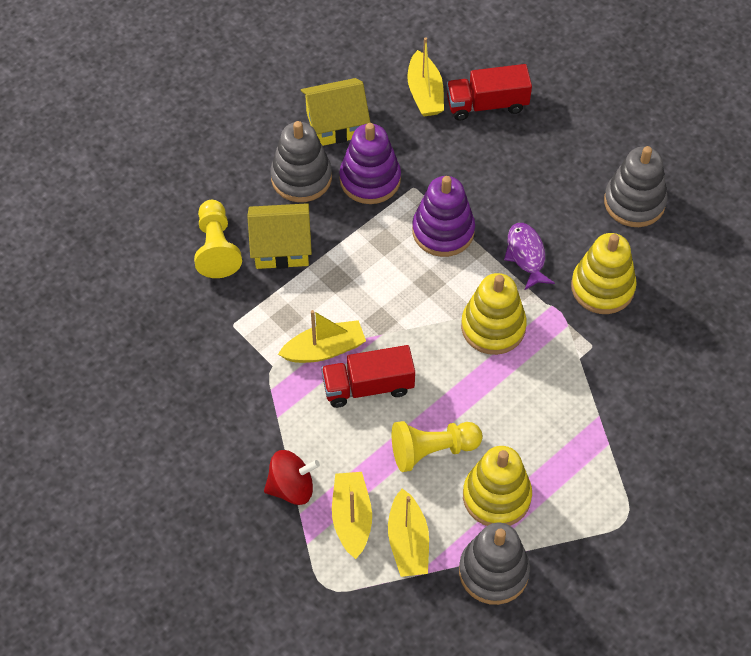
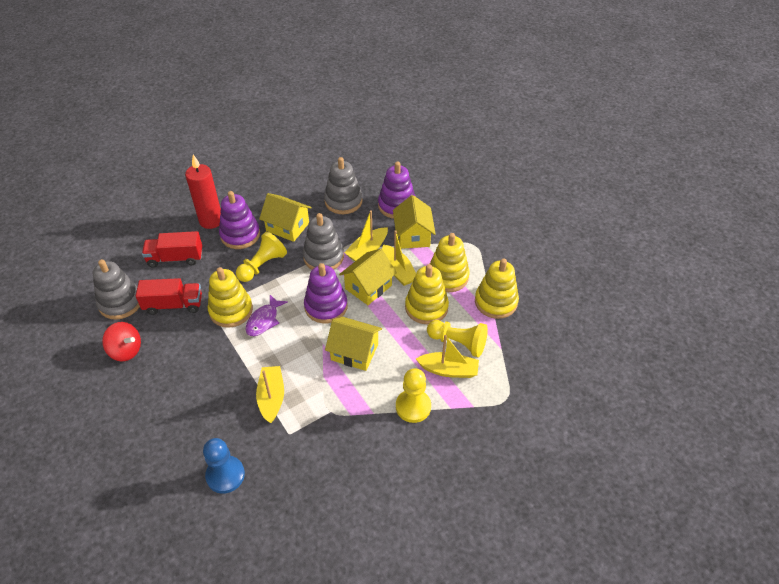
blue pawn: none = 0 -> [203,438,245,494] = 1
purple stacking toy: [339,123,401,204] [412,176,475,257] = 2 -> [219,191,260,249] [304,263,348,323] [378,162,416,219] = 3
red candle: none = 0 -> [185,155,221,229] = 1
yellow house: [247,203,312,269] [301,78,370,146] = 2 -> [259,193,312,242] [325,317,382,371] [339,249,397,305] [393,195,436,249] = 4
yellow pawn: [194,200,242,278] [392,421,483,472] = 2 -> [236,232,287,282] [396,368,431,423] [427,320,488,357] = 3
yellow stacking toy: [461,273,527,355] [463,446,532,526] [571,233,637,314] = 3 -> [208,267,253,328] [405,264,449,324] [430,233,470,292] [475,259,519,319] = 4

